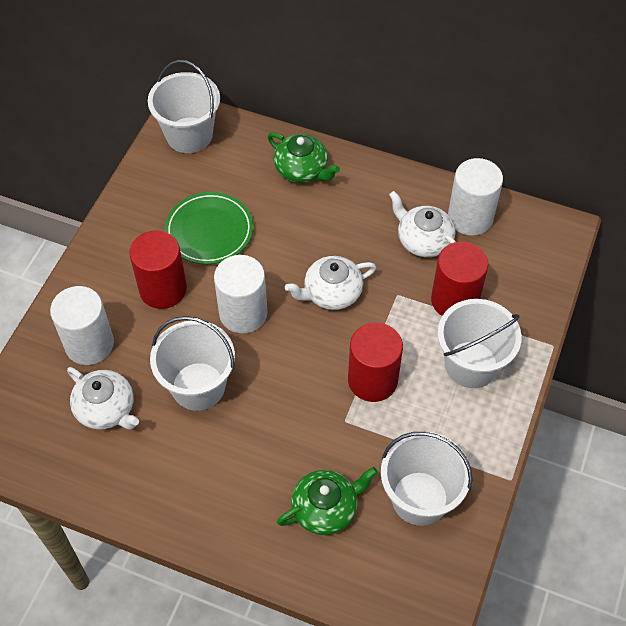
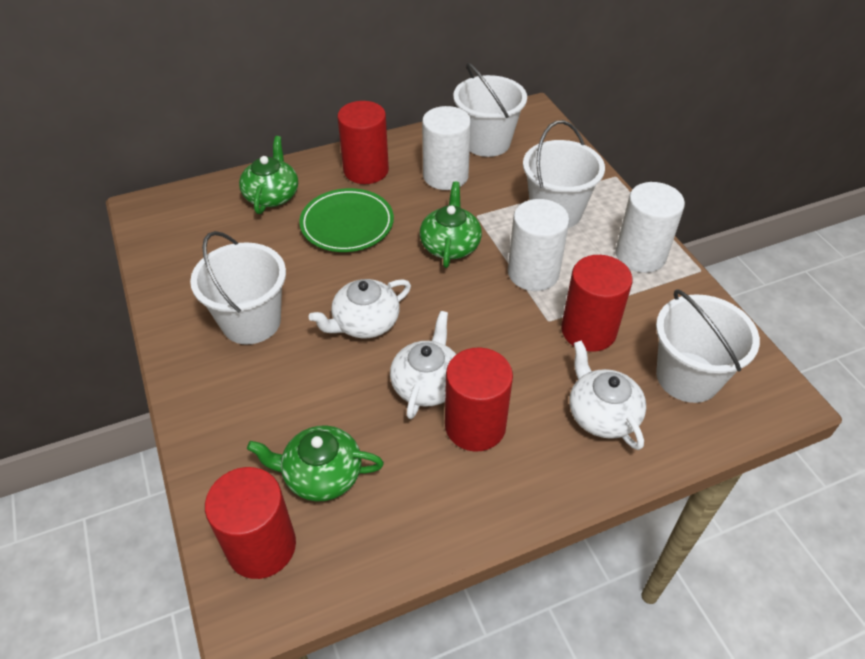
green teapot: [268,132,340,183] [277,467,378,535] = 2 -> [239,136,298,214] [247,425,384,502] [420,182,482,268] = 3
red cylinder: [129,230,187,309] [348,323,403,402] [431,242,488,316] = 3 -> [205,467,296,579] [337,101,389,184] [445,347,513,452] [561,255,633,352] = 4

